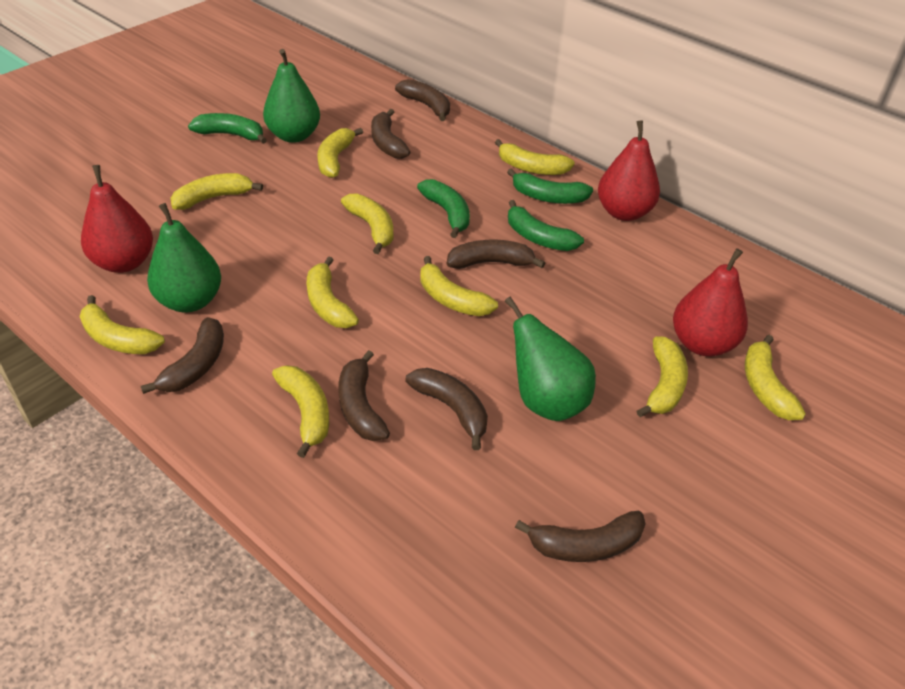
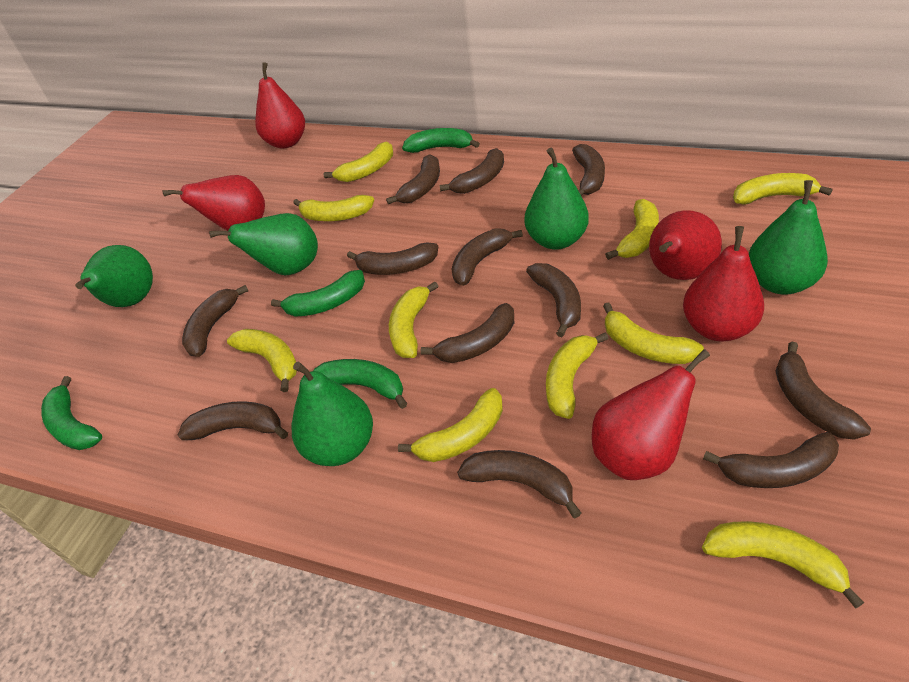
brown banana: [141,317,224,394] [338,350,390,441] [371,109,410,159] [395,79,450,121] [406,368,488,450] [447,240,545,269] [515,511,646,562] = 7 -> [178,401,288,440] [182,285,248,357] [347,242,438,275] [386,154,440,204] [421,303,514,363] [439,148,504,194] [452,229,523,286] [457,450,581,518] [526,263,581,337] [572,144,605,195] [703,432,839,488] [776,342,871,440] = 12
green pear: [147,203,221,312] [263,49,320,143] [505,297,596,421] = 3 -> [75,245,153,307] [209,213,318,275] [292,362,373,466] [525,148,589,250] [749,180,828,295] = 5
red pear: [81,165,153,273] [598,120,660,221] [673,248,748,356] = 3 -> [162,175,265,231] [255,62,305,149] [592,349,710,480] [649,210,722,280] [683,226,764,342] = 5

